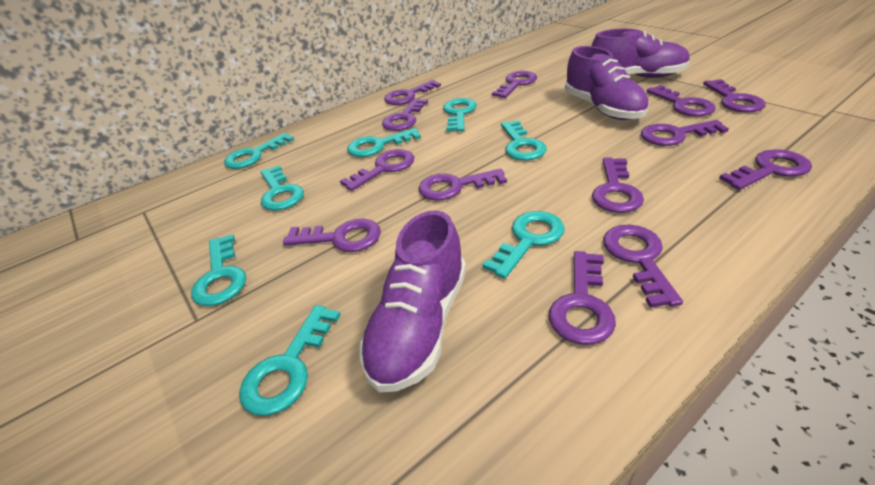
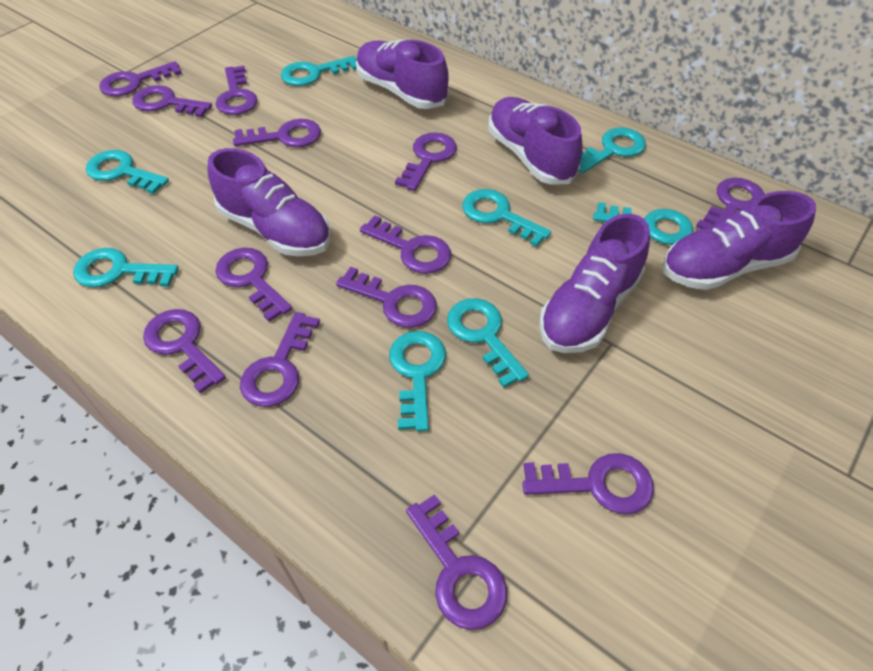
purple shoe: [359,210,466,392] [565,46,649,120] [592,29,690,78] = 3 -> [208,148,331,257] [356,39,449,109] [488,97,583,185] [539,214,650,353] [662,191,816,290] = 5

